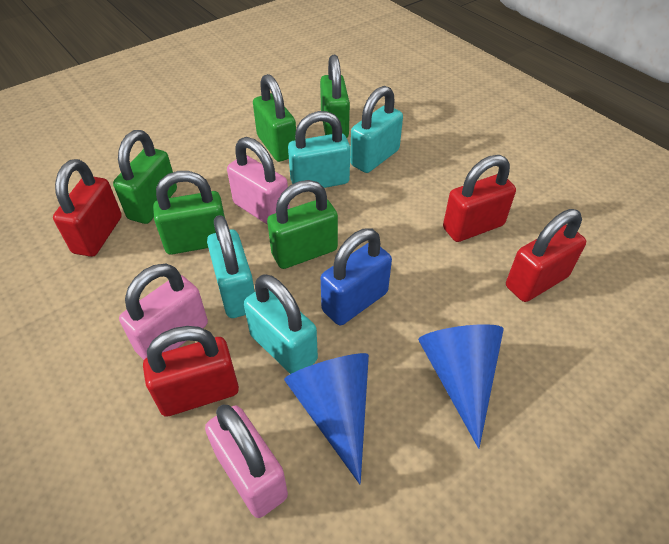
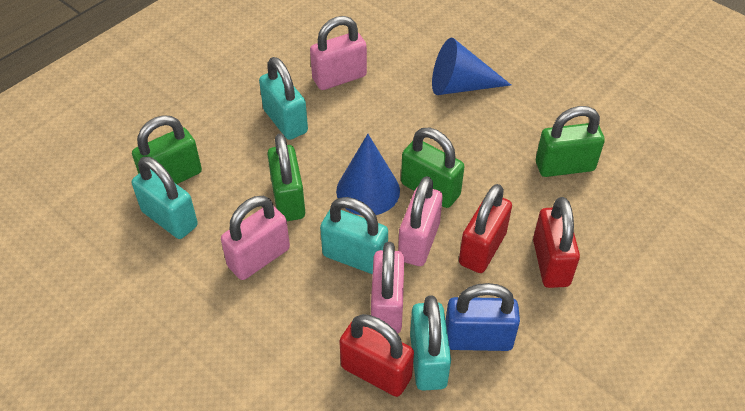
green padlock: [113,130,177,224] [153,171,225,255] [253,74,296,162] [267,180,338,269] [320,55,350,138] = 5 -> [132,115,202,184] [267,133,305,221] [401,128,465,208] [536,106,605,177] = 4
pink padlock: [119,264,208,360] [205,404,288,518] [227,137,290,225] = 3 -> [221,196,290,280] [310,16,367,90] [371,242,404,333] [398,176,443,266] = 4
red padlock: [53,159,122,257] [143,326,239,417] [443,155,516,242] [506,209,586,302] = 4 -> [339,314,414,397] [459,184,512,273] [533,197,580,288] = 3

